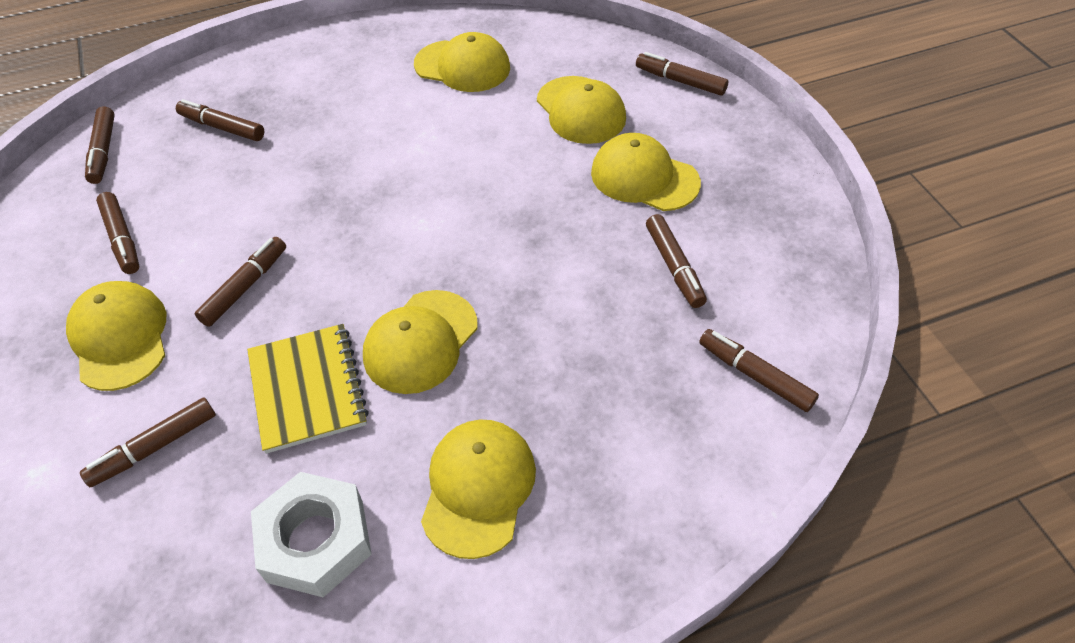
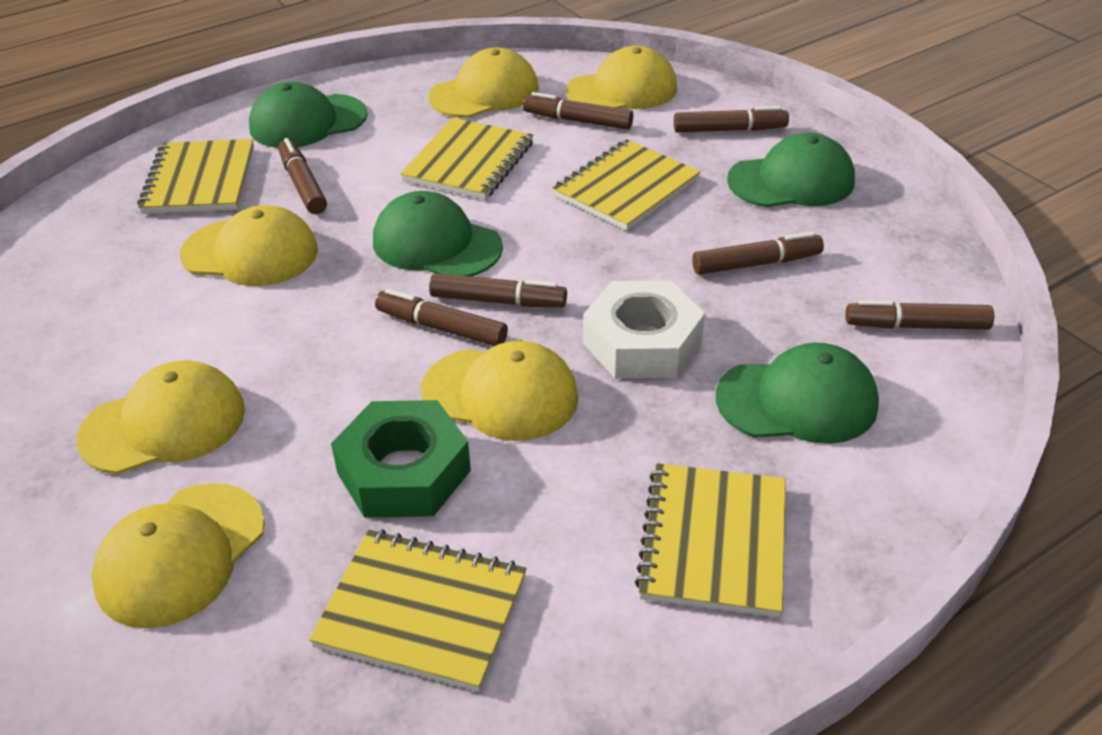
brown marker: [80,398,216,487] [85,106,115,184] [96,192,139,274] [176,99,264,141] [195,237,286,327] [636,52,728,96] [646,214,707,308] [699,329,819,412] = 8 -> [278,138,327,214] [375,289,508,346] [429,273,567,307] [523,92,633,130] [674,106,789,133] [692,232,824,275] [845,300,994,330] = 7
green cap: none = 0 -> [249,82,367,148] [373,191,503,277] [716,342,879,444] [727,133,855,207] = 4
green nut: none = 0 -> [331,400,471,518] = 1
yellow notebook: [247,324,369,454] = 1 -> [137,139,254,214] [309,529,527,692] [400,118,533,200] [552,139,701,231] [635,463,786,617] = 5

